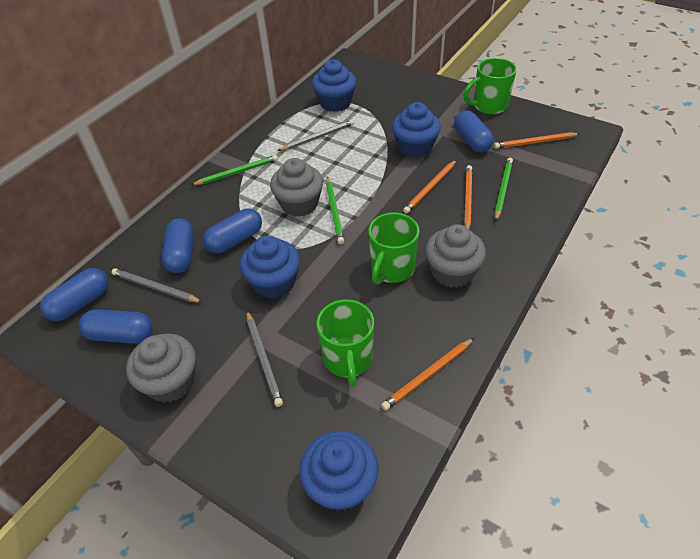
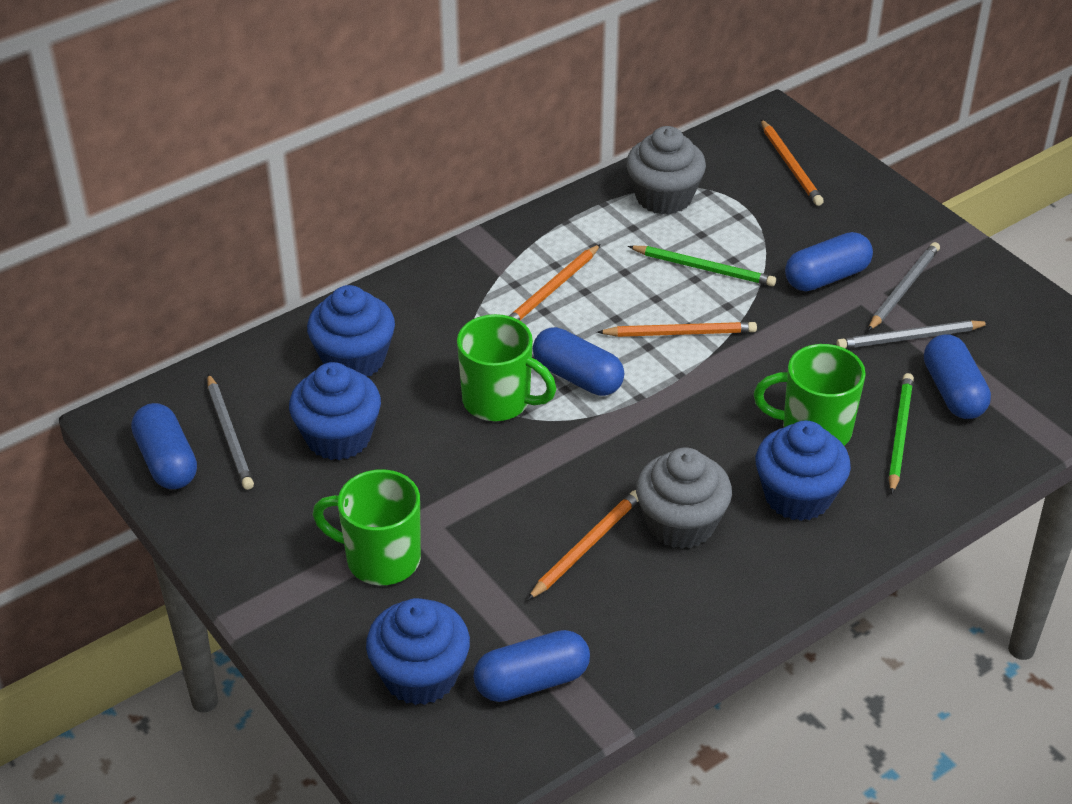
green pencil: [191,155,278,185] [326,177,344,244] [495,158,513,221] = 3 -> [628,246,776,286] [888,373,914,494] = 2
grey cupcake: [126,333,196,403] [270,158,323,217] [425,224,486,288] = 3 -> [626,126,706,215] [636,448,732,549] = 2

